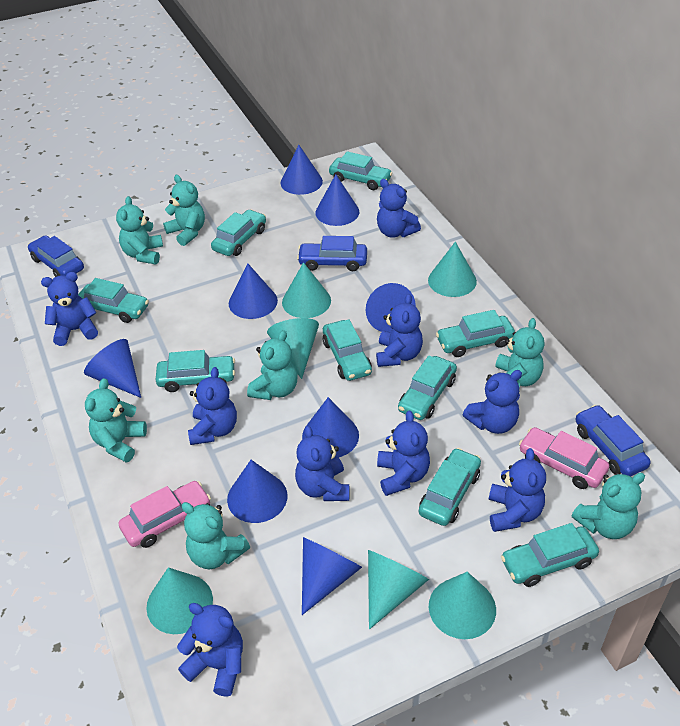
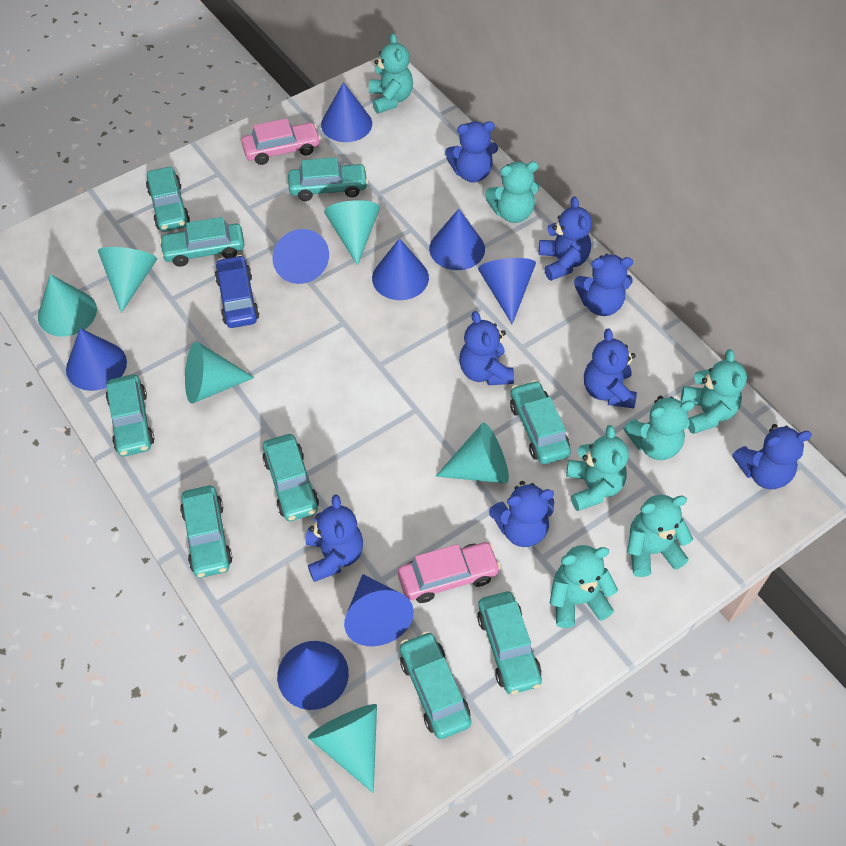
blue car: [28,235,84,277] [297,236,367,271] [576,405,651,477] = 3 -> [215,255,259,328] = 1
blue teddy bear: [41,272,98,346] [177,603,243,697] [188,367,237,445] [295,426,349,501] [376,294,423,367] [377,179,421,238] [377,410,430,496] [463,370,522,434] [489,448,546,532] = 9 -> [306,494,363,582] [445,121,498,182] [459,311,514,385] [489,481,554,547] [539,197,592,281] [574,254,633,316] [584,329,637,408] [732,424,812,489] = 8

